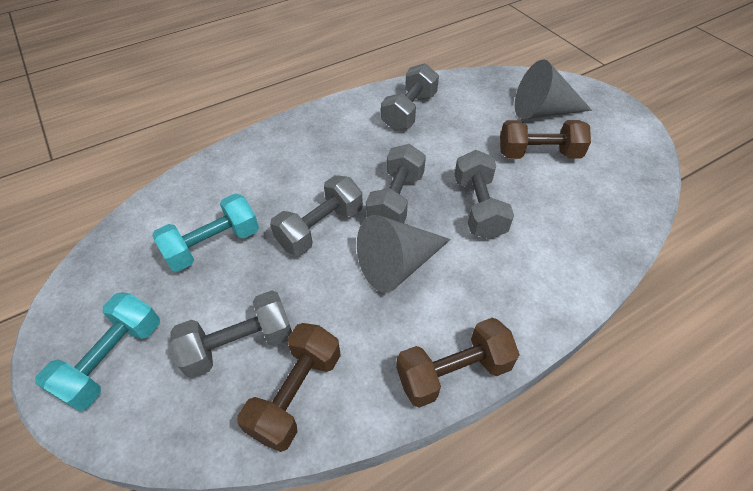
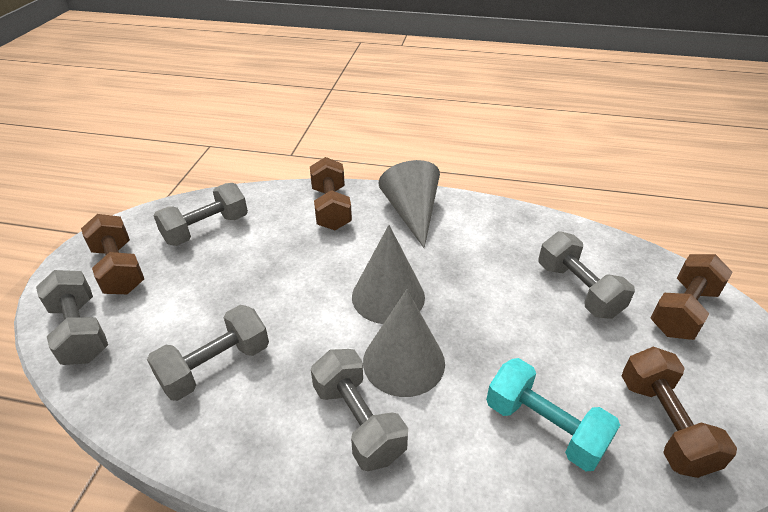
brown dumbbell: [237,323,341,452] [396,318,520,408] [500,120,591,159] = 3 -> [81,214,144,294] [310,157,352,230] [622,346,737,478] [651,254,733,340] = 4
grey cone: [357,215,451,293] [515,60,592,119] = 2 -> [352,225,425,324] [363,289,445,397] [379,160,440,248] = 3
turquoise dumbbell: [35,292,160,411] [152,194,259,272] = 2 -> [486,358,620,471] = 1

